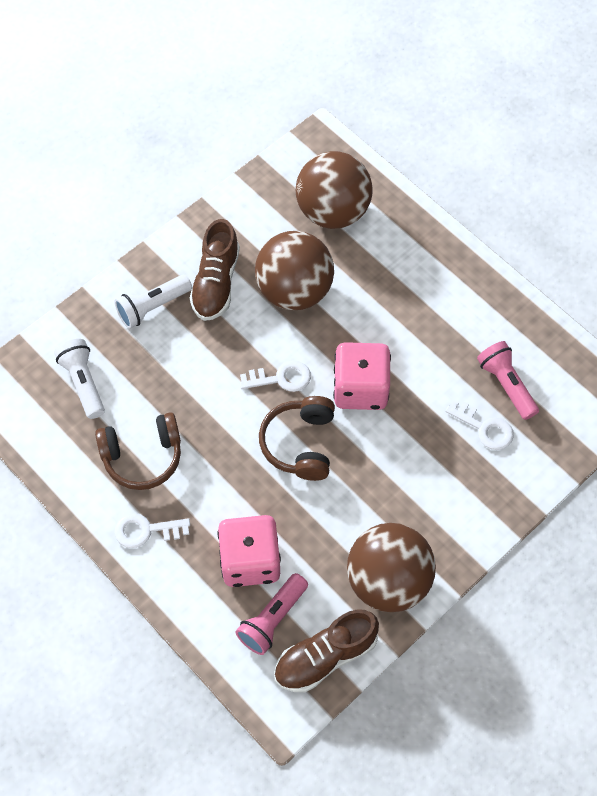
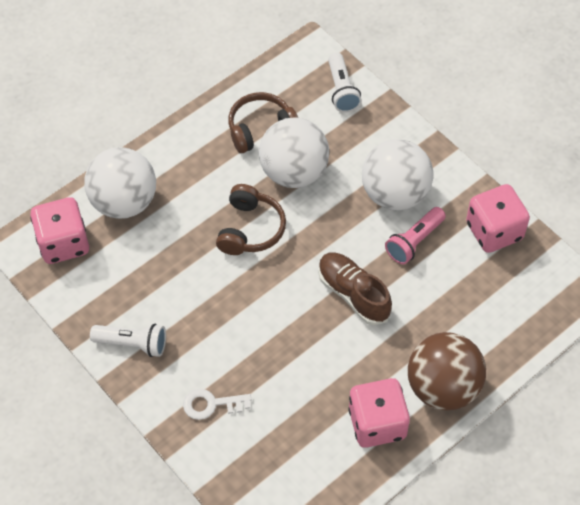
brown ball: [255,231,334,310] [296,151,373,229] [347,523,436,612] = 3 -> [408,332,486,411] = 1
brown shoe: [190,219,240,321] [274,609,379,692] = 2 -> [318,253,392,325] = 1
pink dice: [218,515,281,587] [333,342,391,410] = 2 -> [30,197,89,264] [348,378,410,448] [466,184,530,253] = 3
pink flashlight: [236,573,308,655] [477,341,539,420] = 2 -> [385,207,446,264] = 1
white ball: none = 0 -> [84,147,156,219] [259,117,329,188] [362,139,433,210] = 3
white key: [114,513,190,548] [240,360,311,392] [445,400,514,450] = 3 -> [183,389,251,420] = 1

